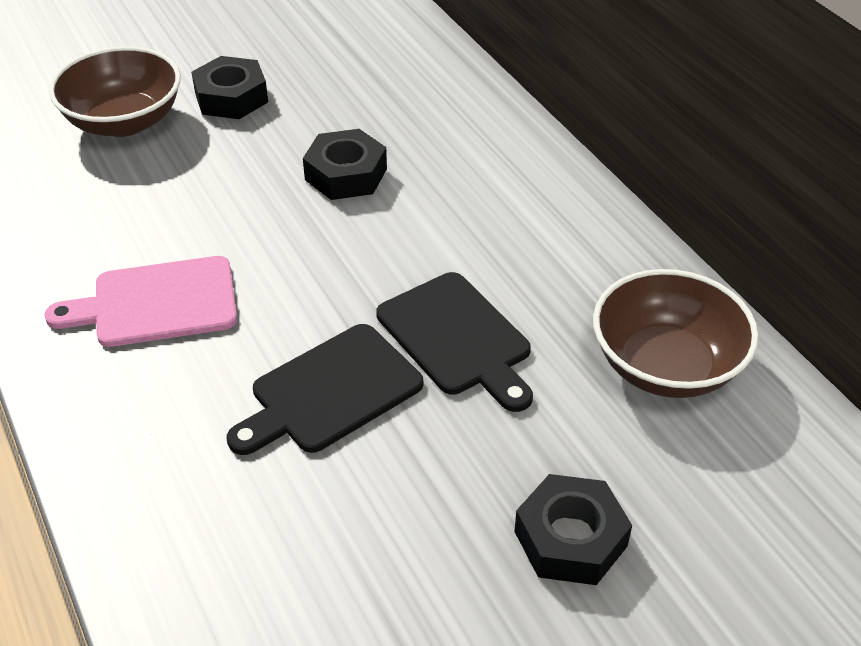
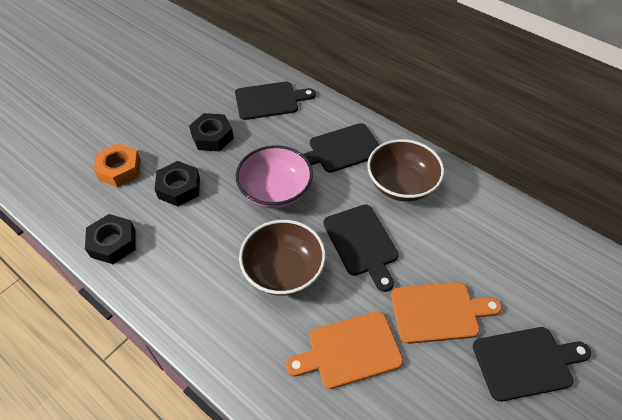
black cutting board: [227,324,423,455] [376,272,533,412] = 2 -> [235,82,316,120] [303,123,379,173] [323,205,399,292] [473,327,591,402] = 4
orange cutting board: none = 0 -> [286,311,403,389] [391,282,502,344] = 2
orange nut: none = 0 -> [94,143,141,187] = 1
pink bowl: none = 0 -> [236,145,313,209] = 1
pink cutting board: [44,256,237,347] = 1 -> none = 0

